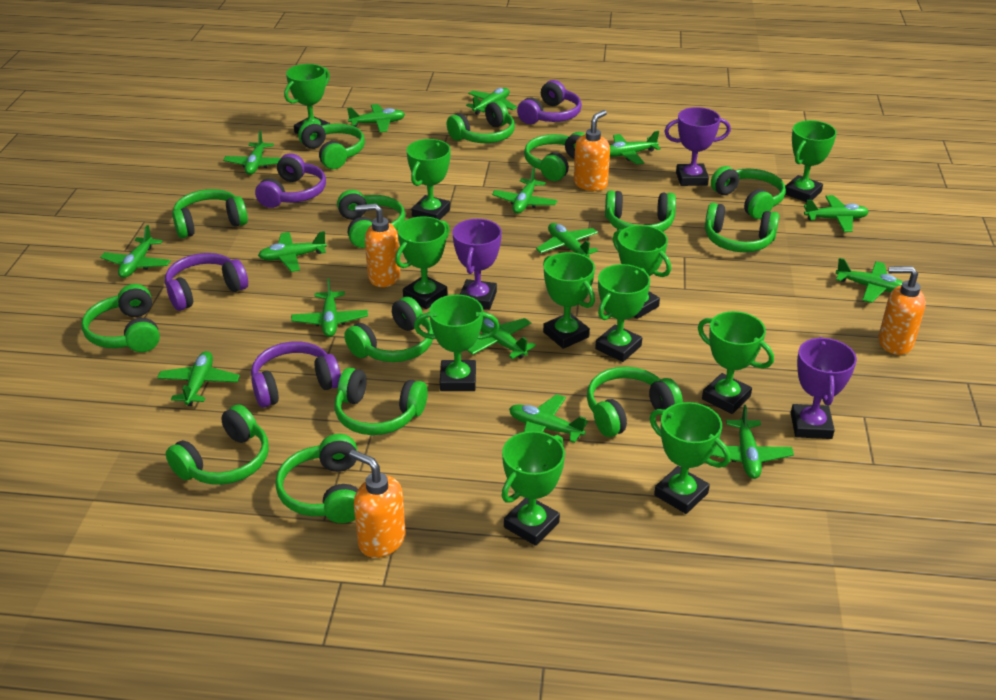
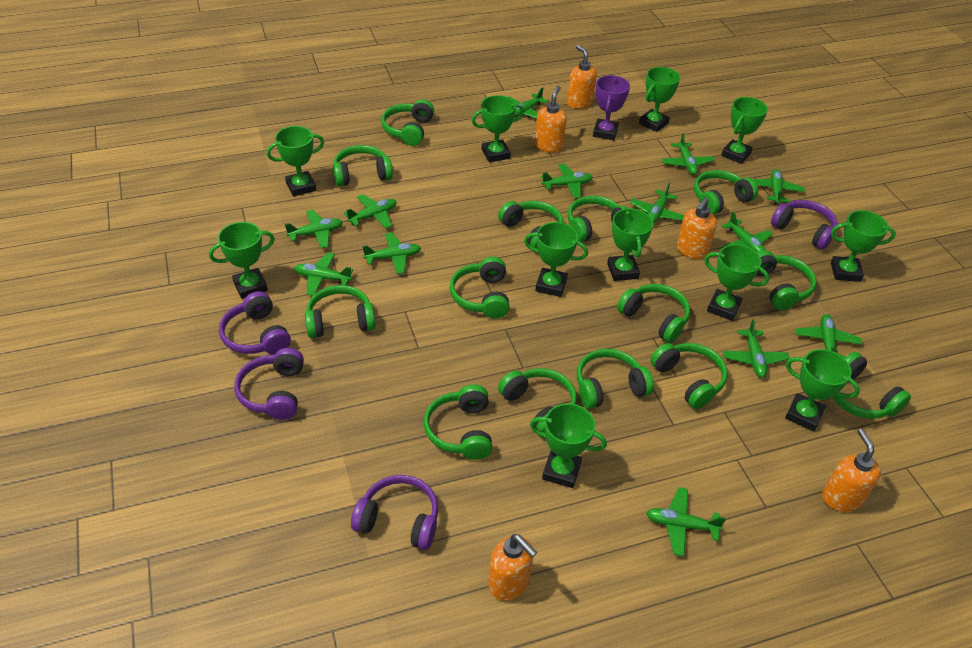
green plane: [100,225,171,278] [157,351,240,406] [223,131,281,175] [258,231,327,272] [291,278,368,337] [347,104,405,132] [466,88,517,115] [467,317,536,359] [492,167,557,214] [509,394,588,443] [536,223,598,258] [610,131,661,165] [711,405,794,479] [804,195,869,232] [835,258,903,303] = 15 -> [285,210,343,248] [294,252,353,296] [344,194,397,229] [362,233,421,274] [508,87,548,118] [541,164,593,198] [630,182,684,224] [646,487,726,556] [661,133,714,175] [722,212,773,252] [723,319,790,378] [753,169,805,205] [795,314,862,358] = 13
orange soap dispenser: [349,450,406,558] [355,203,400,287] [574,110,610,191] [878,266,926,355] = 4 -> [489,534,537,601] [535,86,567,152] [567,45,597,109] [677,197,717,259] [822,429,881,512] = 5
purple trophy: [452,219,502,310] [664,107,731,186] [791,337,857,439] = 3 -> [593,75,630,140] = 1

